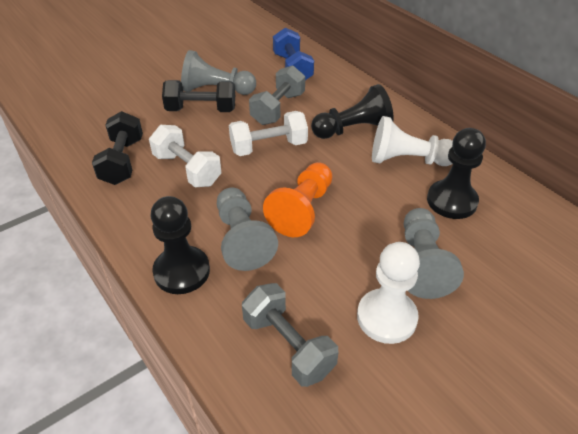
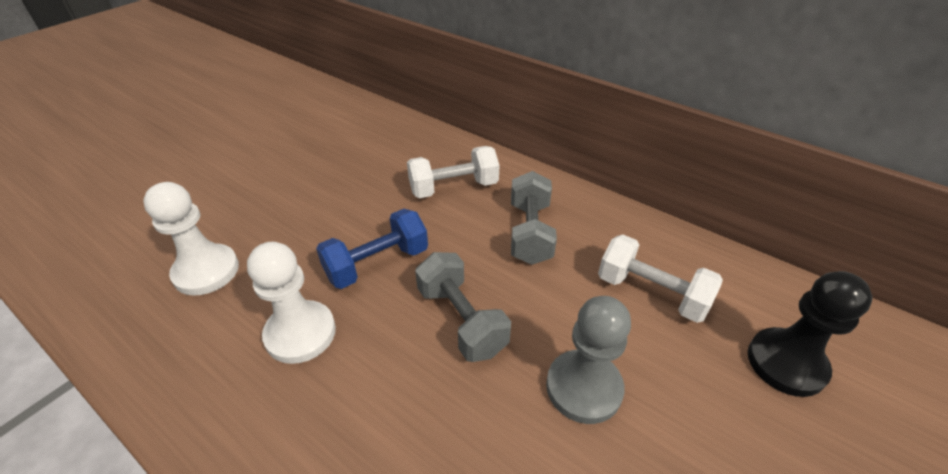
black dumbbell: [92,111,143,185] [162,80,235,112] = 2 -> none = 0
black pawn: [150,196,210,294] [311,84,394,139] [427,128,486,219] = 3 -> [748,271,872,397] = 1
grey pawn: [181,50,256,95] [217,188,278,271] [404,208,464,299] = 3 -> [546,296,631,424] = 1
orange pawn: [263,162,333,237] = 1 -> none = 0

